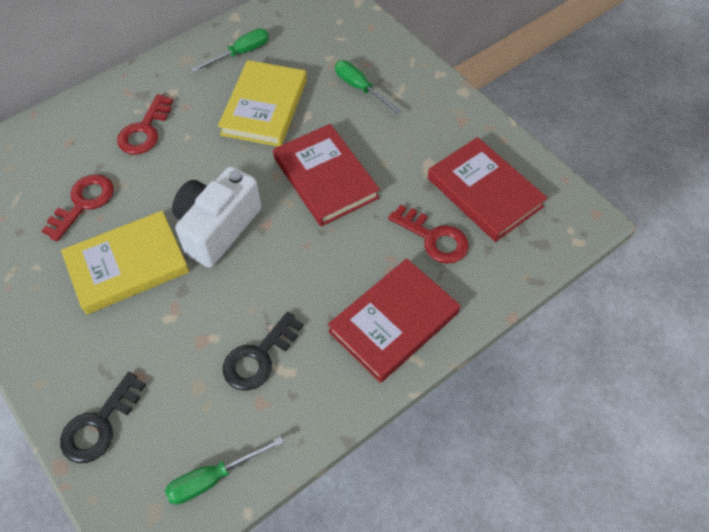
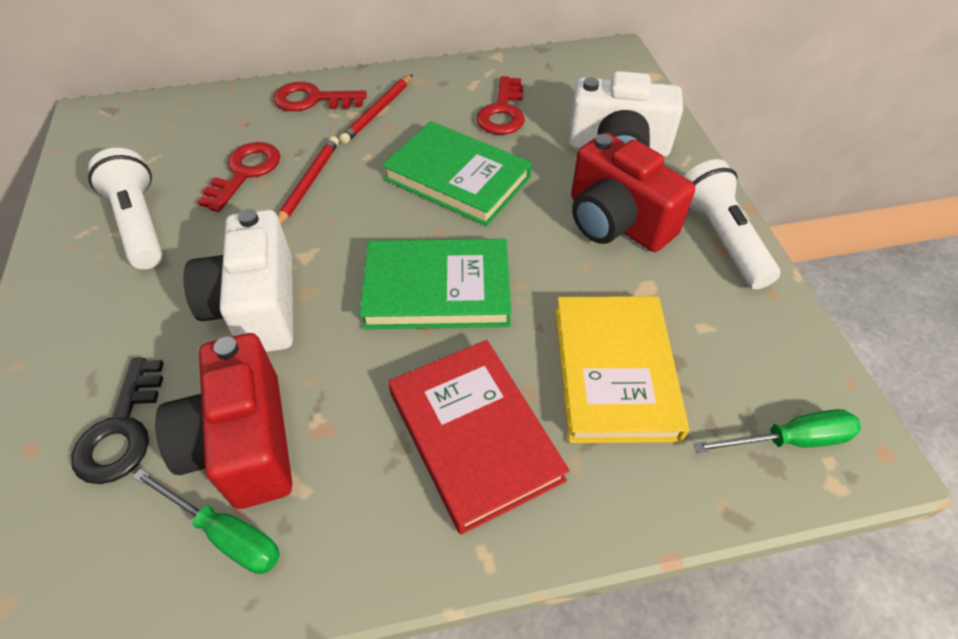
black key: [60,372,146,463] [223,311,303,391] = 2 -> [71,358,164,484] = 1
green book: none = 0 -> [359,239,511,329] [382,121,532,226] = 2
green screwdriver: [165,436,284,504] [192,28,269,72] [335,60,402,115] = 3 -> [133,469,280,574] [693,409,861,453] = 2
red book: [273,124,380,226] [328,258,460,383] [428,137,547,242] = 3 -> [388,340,570,535] = 1
red camera: none = 0 -> [155,333,292,509] [571,133,695,252] = 2
red pencil: none = 0 -> [277,136,339,224] [339,74,413,144] = 2
white camera: [172,166,261,268] = 1 -> [183,209,293,352] [568,71,683,157] = 2
white flashlight: none = 0 -> [88,148,163,269] [684,159,780,289] = 2
yellow book: [61,211,189,314] [218,60,307,147] = 2 -> [556,296,689,443] = 1

